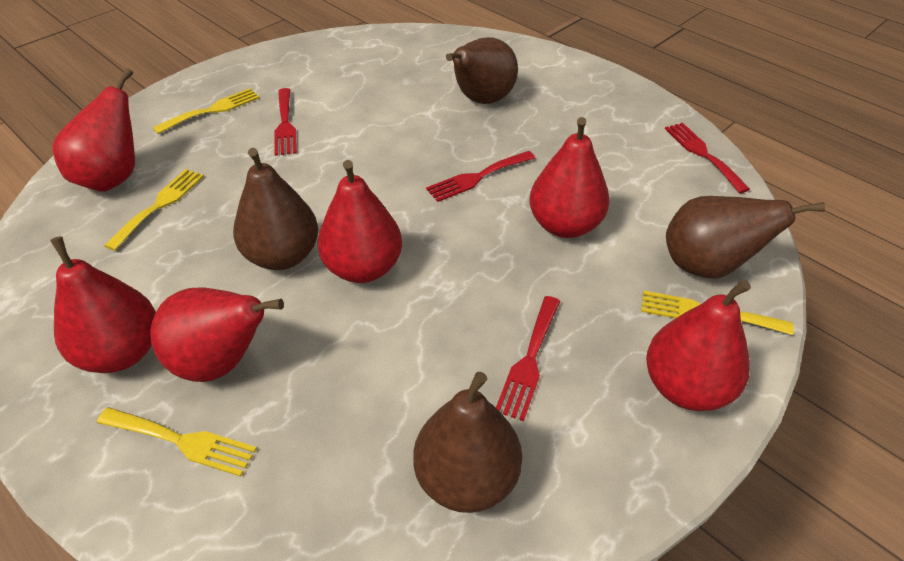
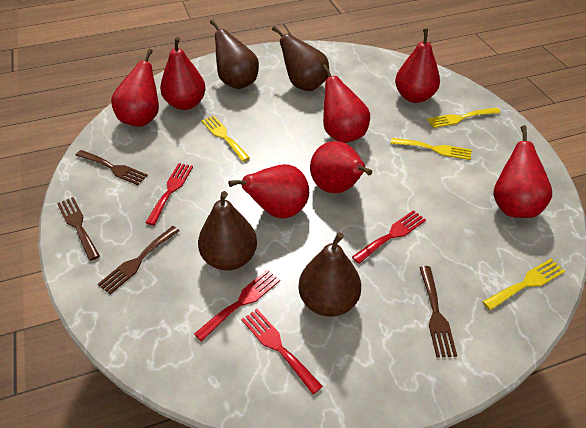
brown fork: none = 0 -> [57,197,100,261] [75,150,148,185] [98,226,180,294] [419,266,457,357] = 4
red pear: [50,236,156,373] [53,68,135,192] [150,287,284,382] [317,160,402,283] [529,117,609,238] [646,280,751,411] = 6 -> [111,49,159,127] [160,37,206,110] [228,164,309,219] [310,141,372,193] [322,64,370,143] [395,28,440,103] [493,125,552,218] = 7

